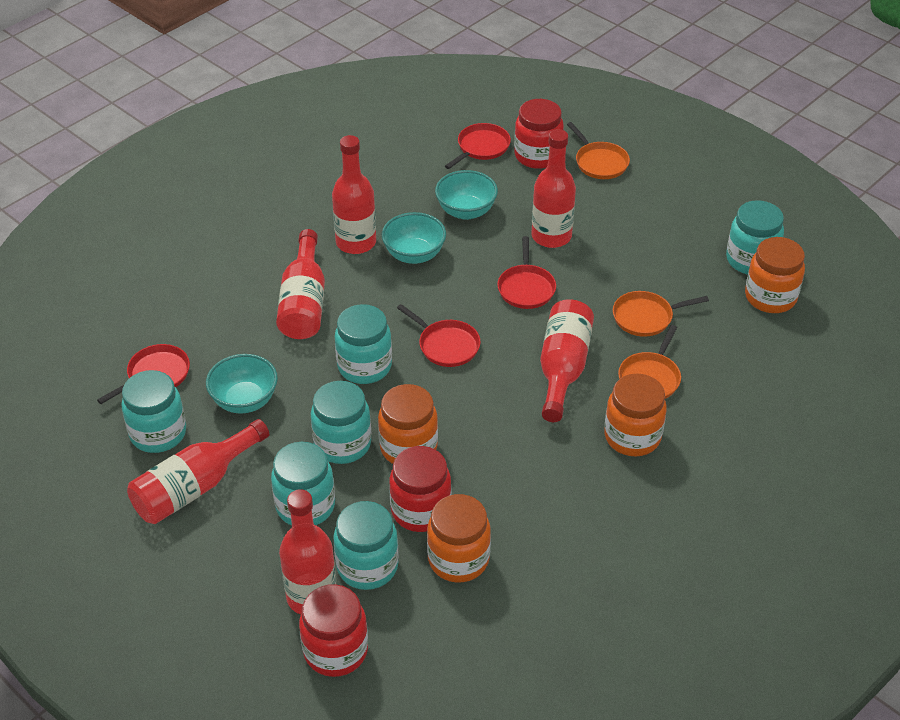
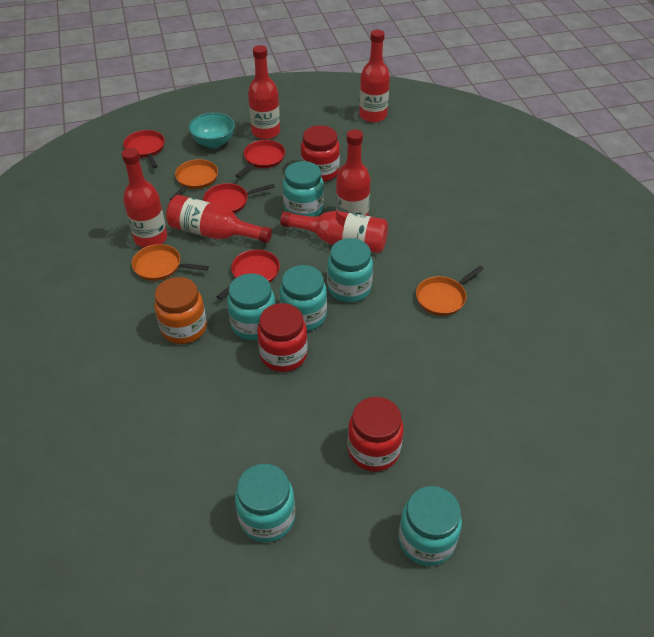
orange jar: [378,384,438,464] [427,494,491,582] [604,374,667,456] [745,237,805,313] = 4 -> [154,277,207,344] = 1
turquoise bowl: [206,354,278,414] [382,212,446,264] [435,170,498,220] = 3 -> [188,112,235,148] = 1

